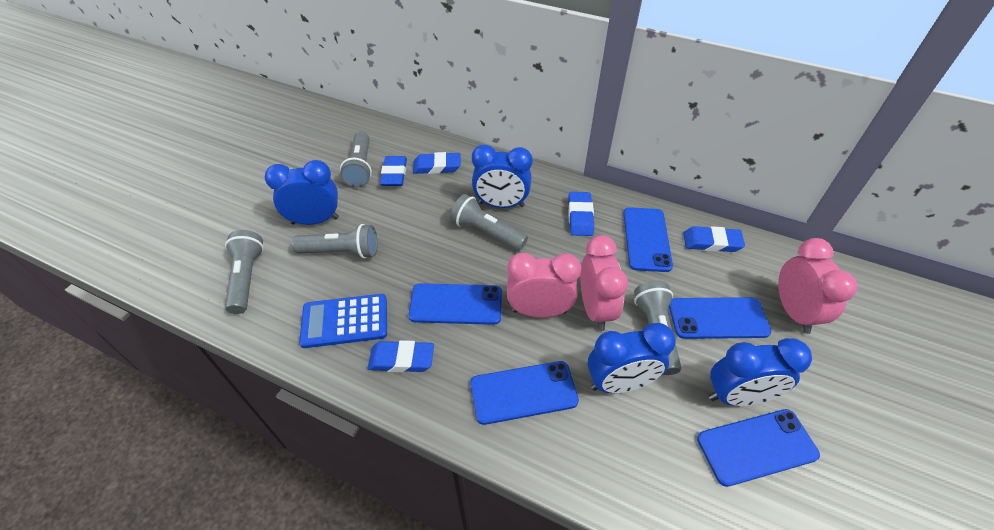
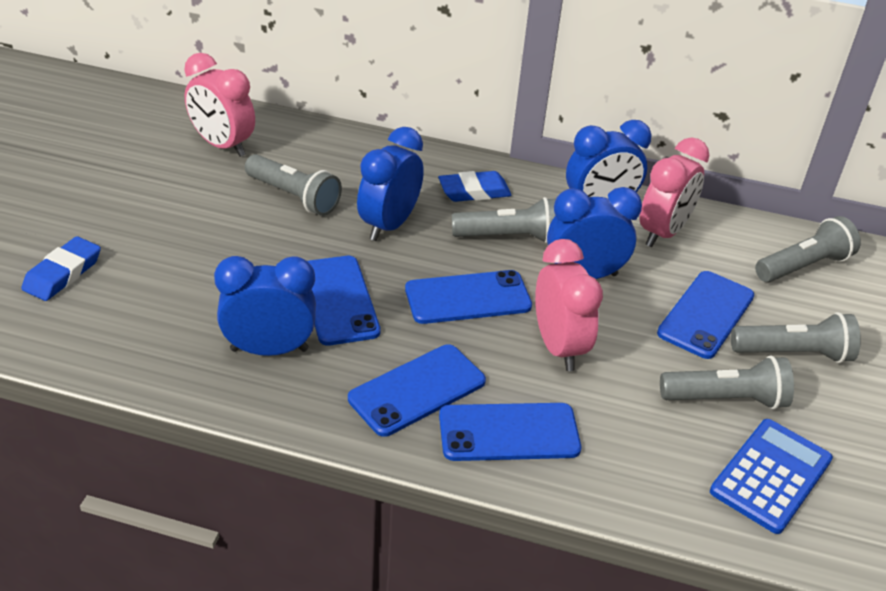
blue eraser: [368,340,434,373] [380,156,407,186] [413,152,461,174] [568,192,594,236] [683,226,745,252] = 5 -> [21,236,101,301] [438,171,512,202] = 2

